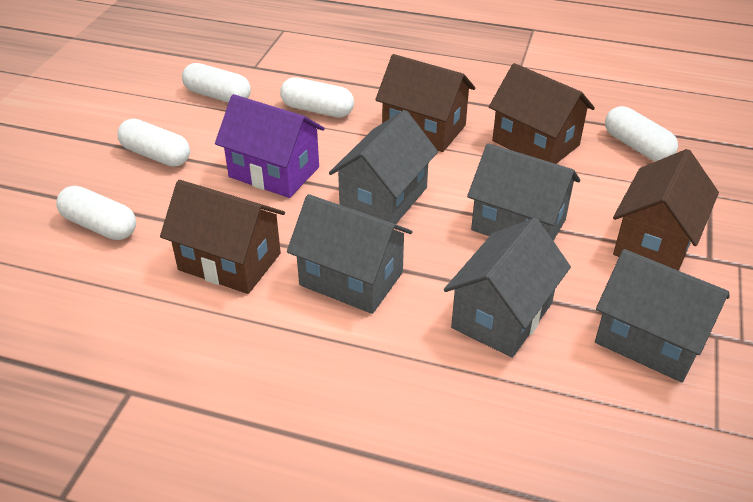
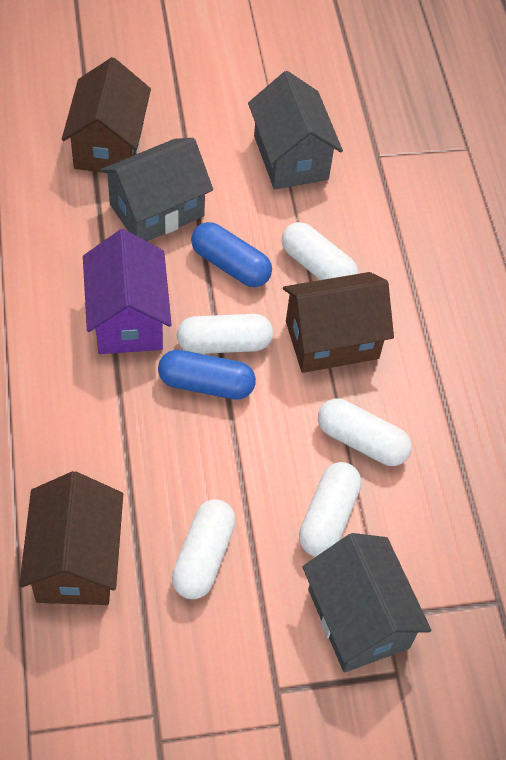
blue capsule: none = 0 -> [158,350,256,400] [191,222,272,287] = 2
brown house: [160,180,285,294] [375,54,475,152] [489,63,595,164] [613,149,719,271] = 4 -> [19,471,123,605] [62,57,151,172] [283,272,394,373] = 3
grey house: [287,194,412,314] [329,110,438,224] [444,218,571,358] [467,143,581,241] [595,249,730,382] = 5 -> [100,138,213,241] [248,71,343,190] [303,533,431,673] = 3

